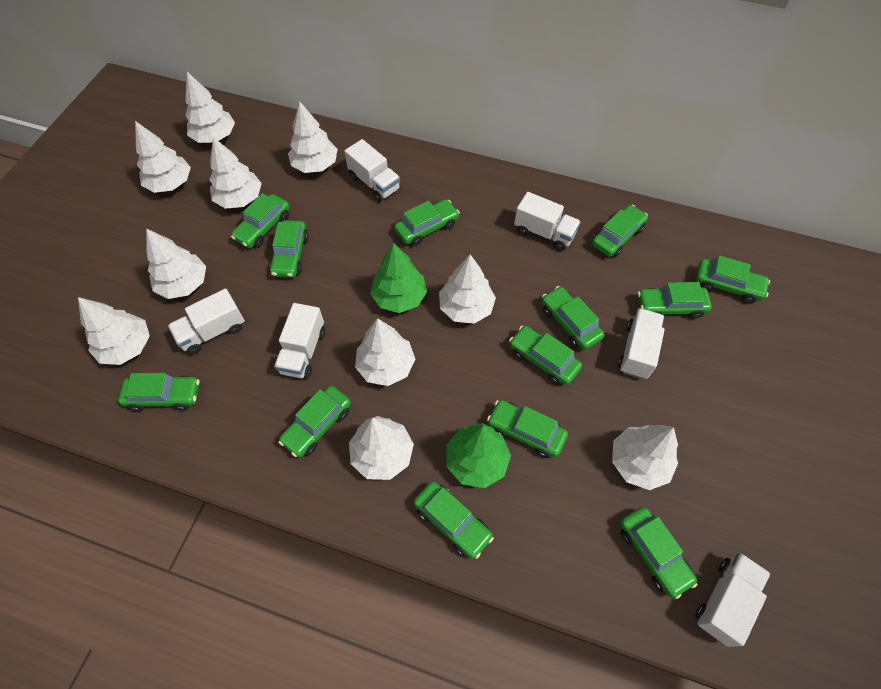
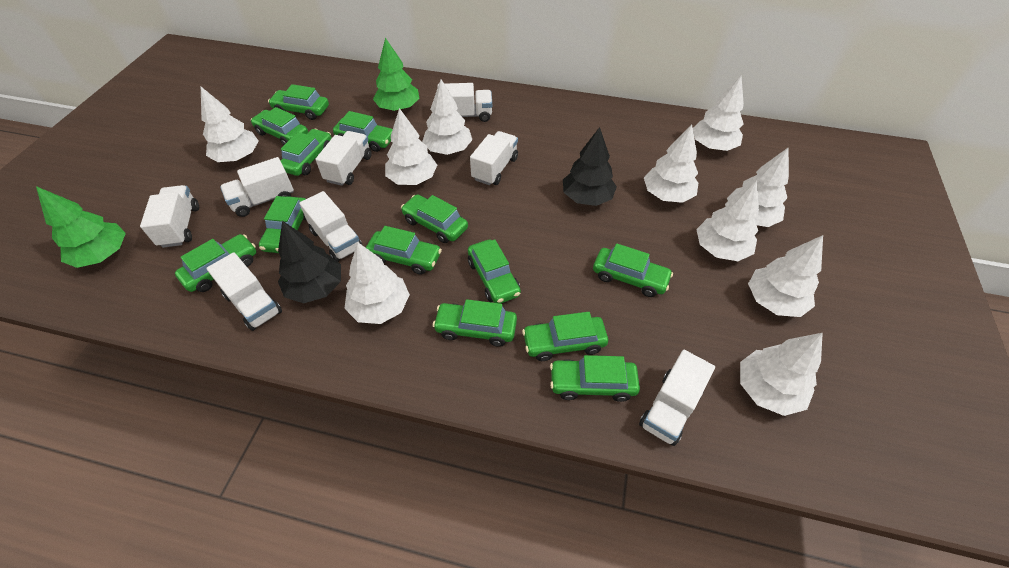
black tree: none = 0 -> [278,221,341,303] [563,127,617,206] = 2
white truck: [168,288,245,355] [274,303,325,379] [344,139,401,202] [514,192,581,251] [618,308,665,379] [695,553,771,647] = 6 -> [140,185,199,248] [206,252,282,331] [220,157,294,217] [299,191,362,262] [315,131,372,186] [437,83,492,122] [470,131,518,185] [639,350,715,446] = 8

